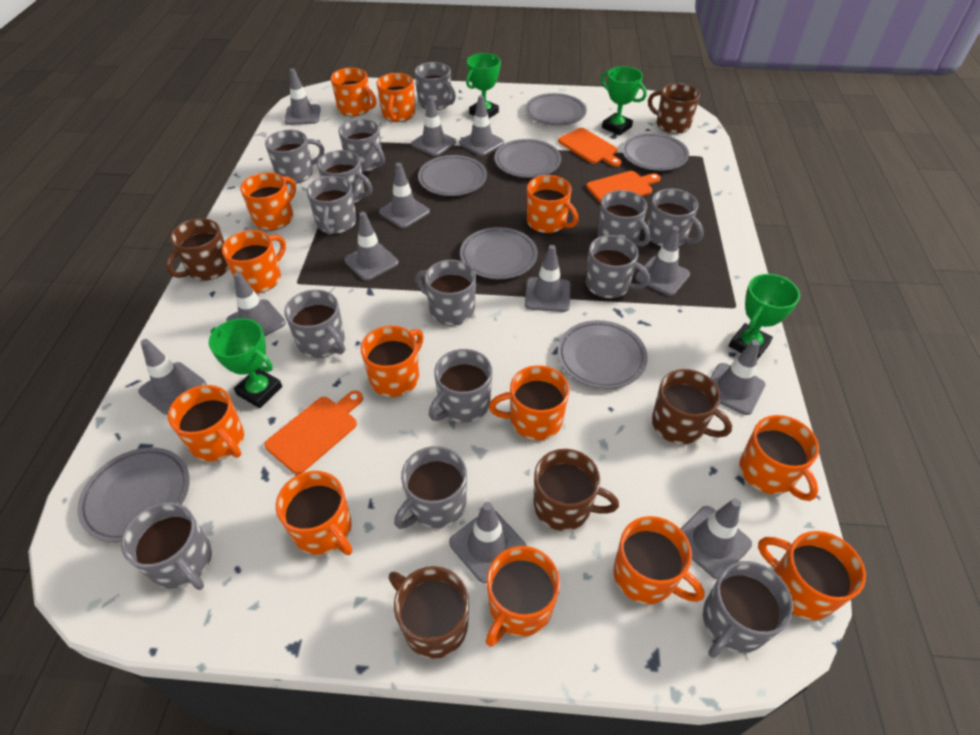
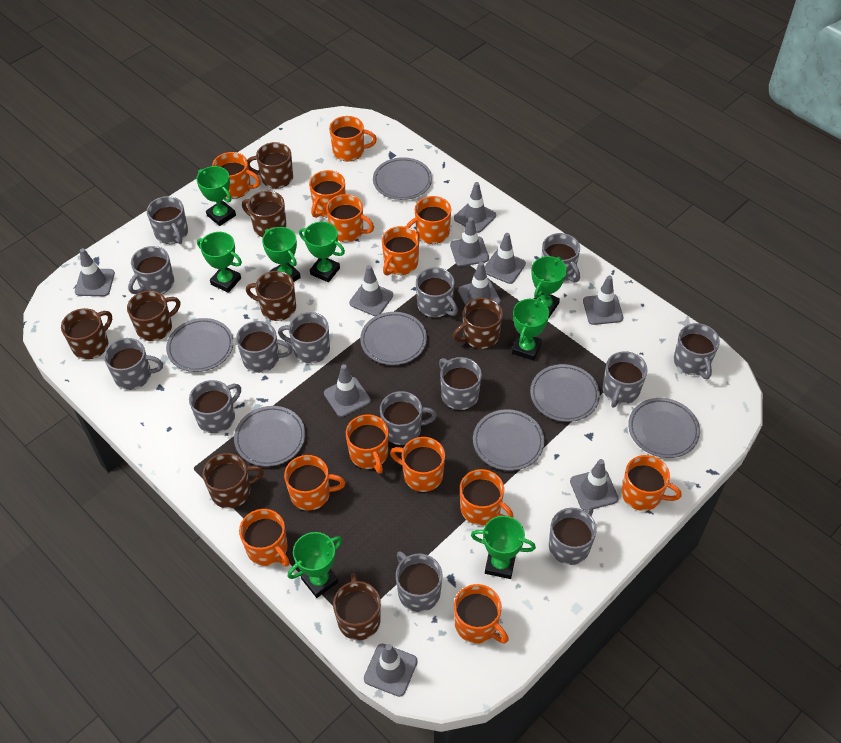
brown mug: [166,218,229,281] [389,566,469,659] [534,449,619,531] [648,83,700,134] [652,369,732,444] = 5 -> [61,308,112,360] [127,290,180,341] [202,453,264,509] [242,191,287,237] [246,271,296,321] [247,142,293,189] [333,573,381,640] [453,298,503,349] = 8
green trophy: [209,318,282,408] [466,53,501,118] [601,66,647,136] [729,274,800,360] = 4 -> [196,166,236,226] [197,232,242,293] [262,227,301,282] [288,532,342,598] [299,222,345,282] [471,516,536,579] [512,298,549,361] [531,256,567,317] = 8
grey traffic cone: [138,339,206,415] [227,272,286,336] [284,68,321,125] [344,212,399,281] [379,163,430,228] [411,96,456,156] [449,502,526,583] [459,95,504,156] [525,245,570,312] [635,226,690,296] [681,498,752,579] [710,340,766,415] = 12 -> [75,248,115,296] [324,364,371,417] [349,265,393,316] [364,644,418,697] [450,217,489,267] [454,182,496,233] [458,262,501,305] [485,233,526,284] [570,459,619,511] [583,275,623,325] = 10
orange cutting board: [264,391,363,474] [558,128,621,167] [586,171,661,203] = 3 -> none = 0

